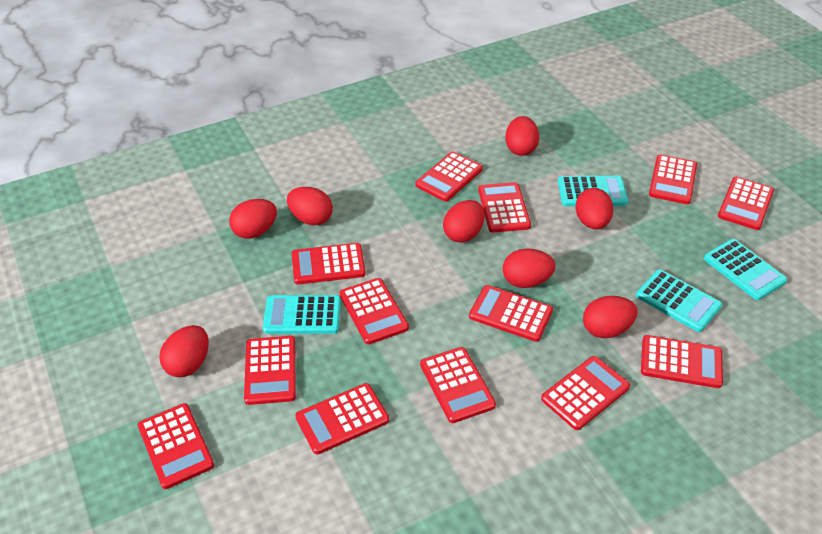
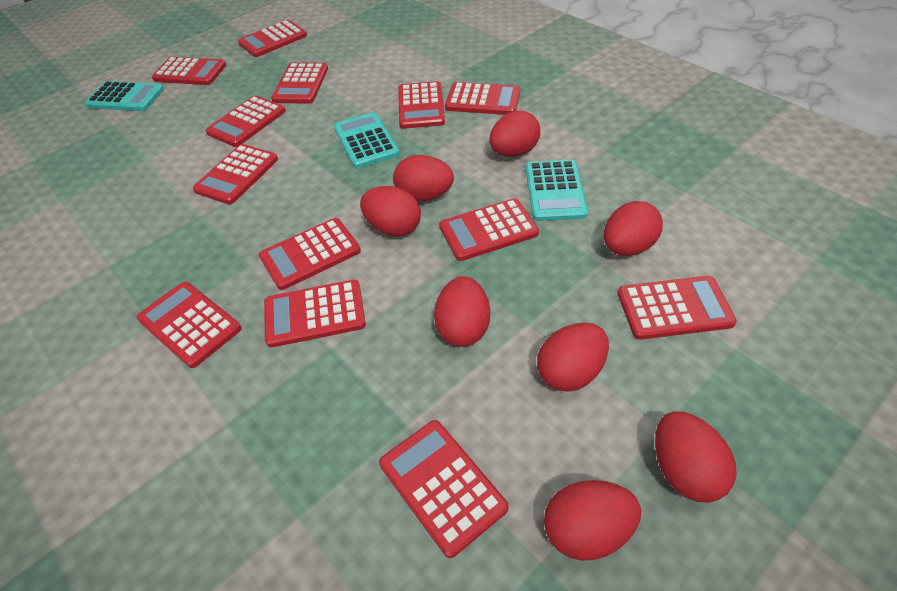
turquoise calculator: [263,295,341,334] [558,176,628,206] [636,269,722,332] [704,239,787,300] = 4 -> [85,81,164,111] [334,112,400,168] [525,160,588,221] = 3

